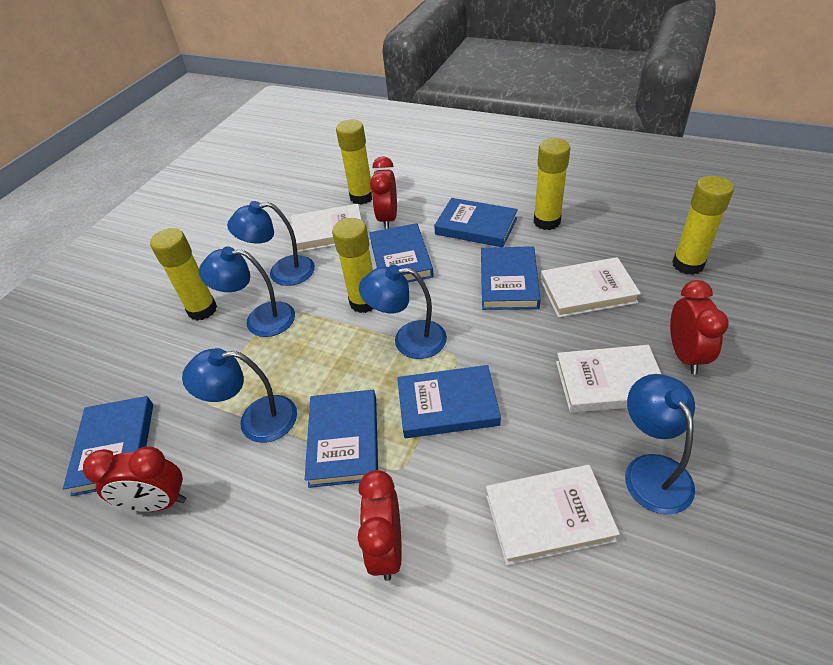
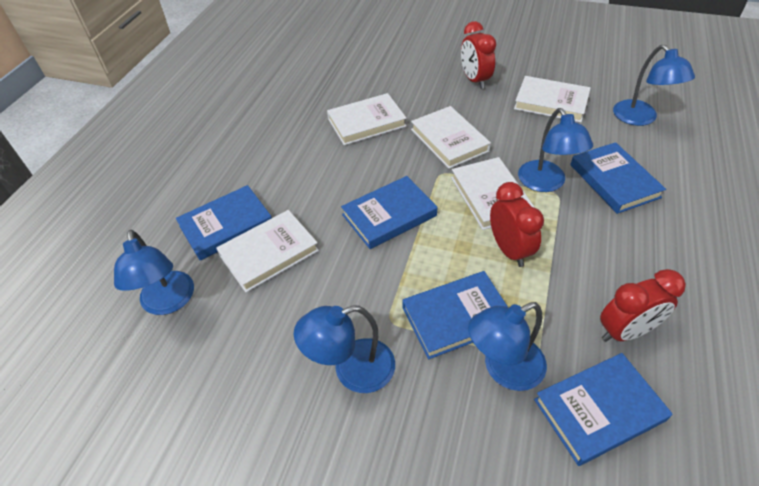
blue book: [63,396,153,496] [305,390,378,488] [369,223,434,282] [397,365,501,438] [434,198,518,247] [481,246,541,310] = 6 -> [176,185,272,260] [341,176,437,249] [402,271,508,359] [534,353,672,466] [570,142,666,214] = 5
red clock: [83,446,186,512] [358,470,402,581] [370,156,397,229] [670,280,729,374] = 4 -> [461,21,496,89] [490,182,544,267] [600,269,686,342] = 3
white book: [291,204,361,252] [486,465,620,566] [540,257,641,318] [556,345,661,413] = 4 -> [216,210,319,292] [327,93,407,145] [411,106,491,169] [451,157,535,230] [514,76,591,122] = 5
yellow glue stick: [150,228,217,321] [332,218,374,313] [336,120,372,205] [534,138,570,230] [672,176,734,275] = 5 -> none = 0

